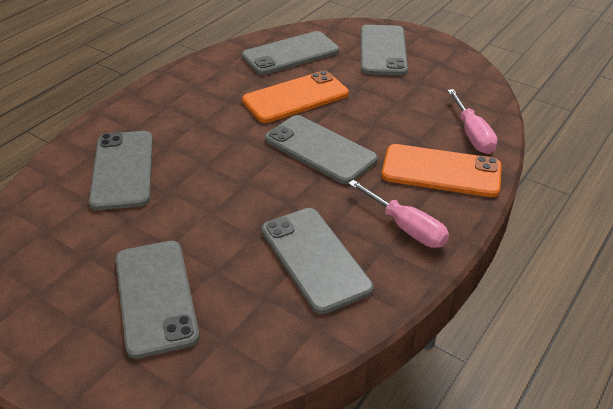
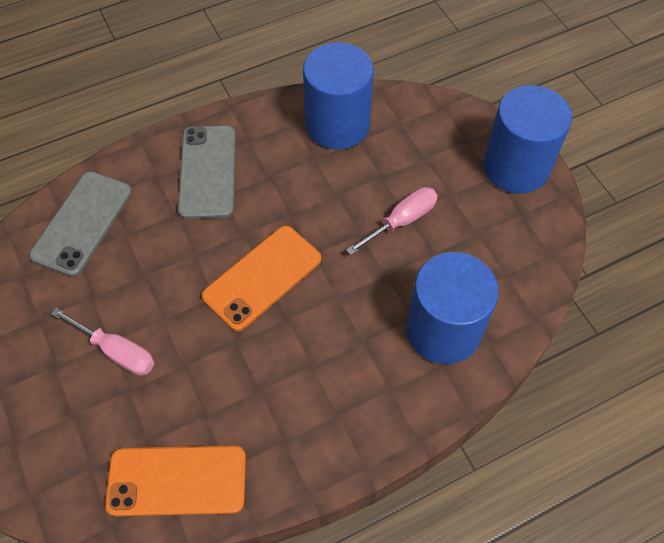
blue cylinder: none = 0 -> [303,43,374,150] [406,252,499,364] [483,85,572,194] = 3
grey phone: [89,131,153,210] [116,241,200,359] [242,31,339,75] [262,208,374,314] [265,115,378,184] [361,25,408,76] = 6 -> [29,171,132,277] [178,126,236,219] = 2

